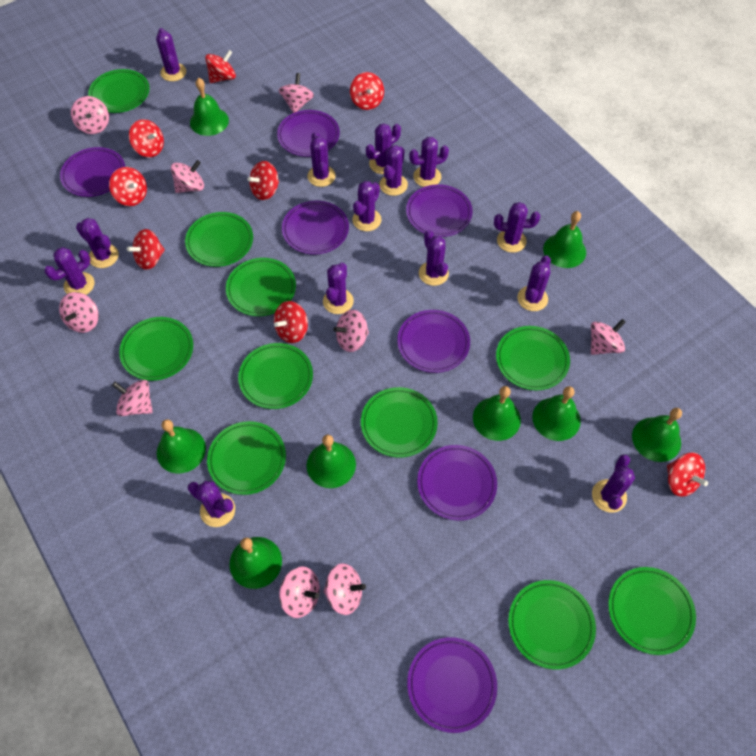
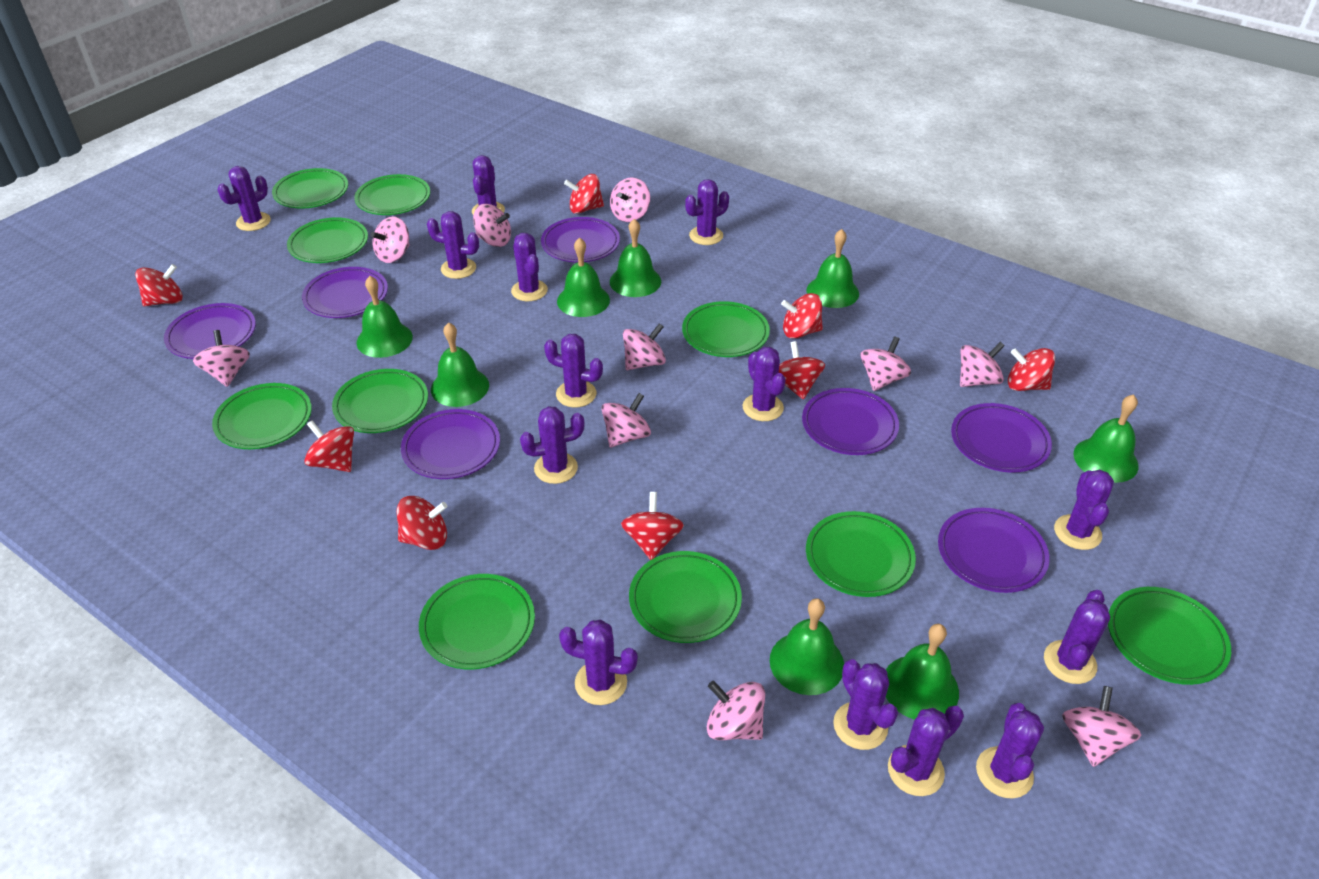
pink spinning top: [59,292,99,333] [71,96,109,134] [112,380,153,416] [171,160,204,193] [279,73,314,113] [279,566,320,618] [323,563,366,615] [333,309,369,352] [591,319,626,355] = 9 -> [193,330,250,387] [371,217,410,263] [473,204,511,247] [601,393,651,447] [610,177,650,222] [623,323,666,370] [707,681,765,740] [861,336,911,391] [960,342,1005,387] [1062,686,1141,767] = 10

